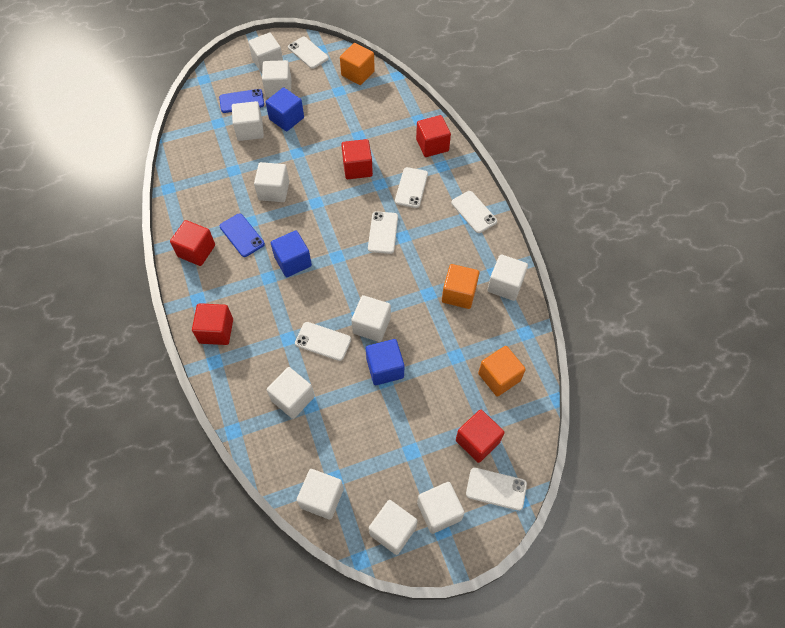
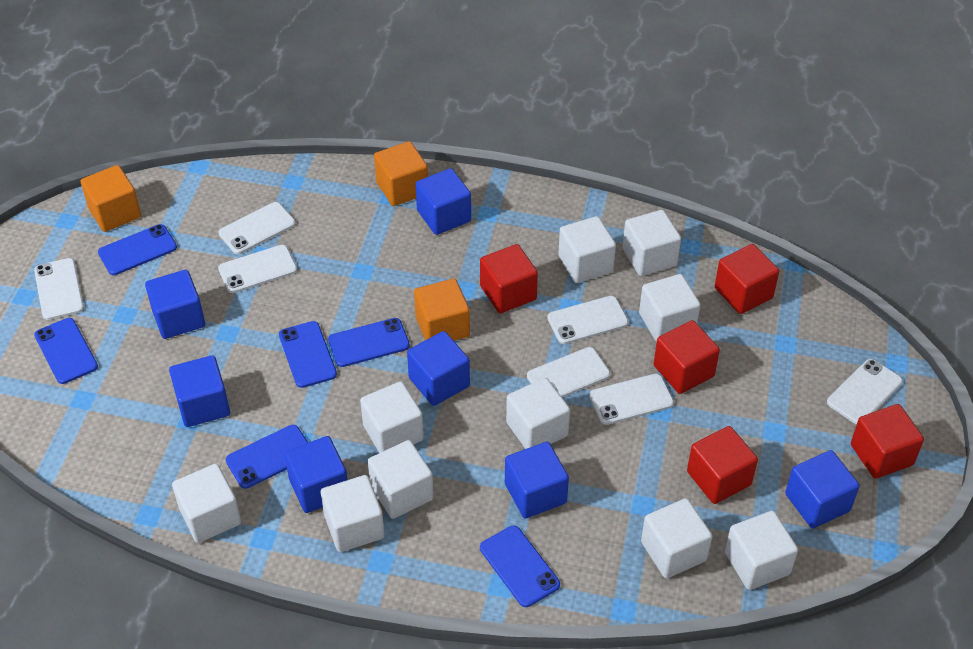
blue cube: [266,87,304,131] [271,230,312,277] [366,339,405,385] = 3 -> [145,270,205,339] [169,355,230,427] [284,436,348,513] [407,331,470,406] [416,168,471,235] [505,442,569,519] [785,450,860,528] = 7
blue phone: [219,89,264,113] [220,213,265,257] = 2 -> [34,318,98,384] [98,224,177,275] [226,425,308,489] [279,321,337,388] [328,318,410,367] [480,525,560,607] = 6
white phone: [288,37,329,69] [295,322,351,361] [368,211,398,254] [395,167,428,208] [451,191,497,233] [466,468,527,511] = 6 -> [34,258,84,320] [218,245,297,293] [219,202,296,254] [527,347,610,397] [547,296,629,344] [589,374,674,425] [827,359,903,425] = 7

